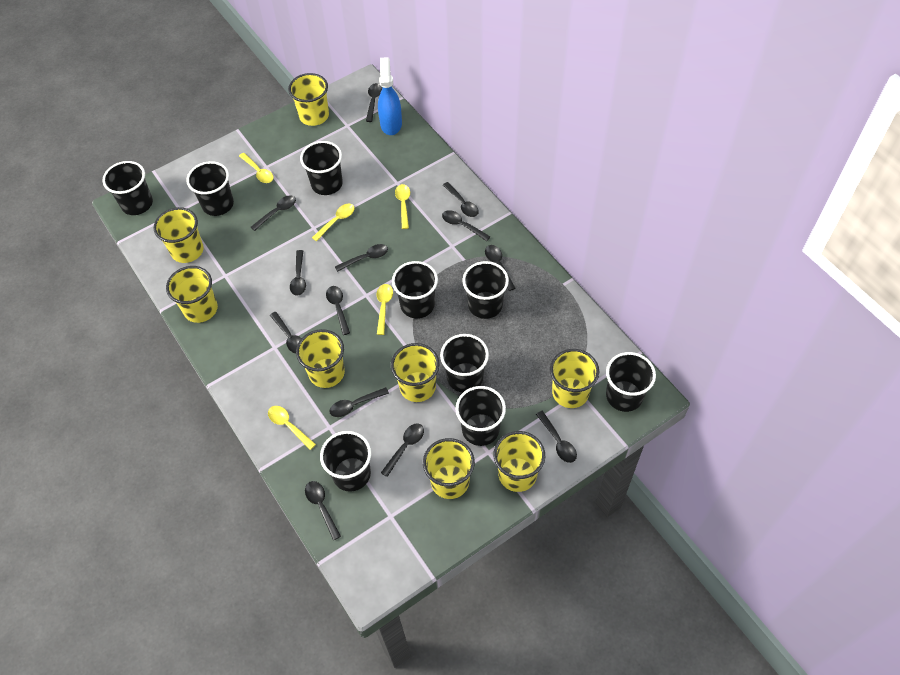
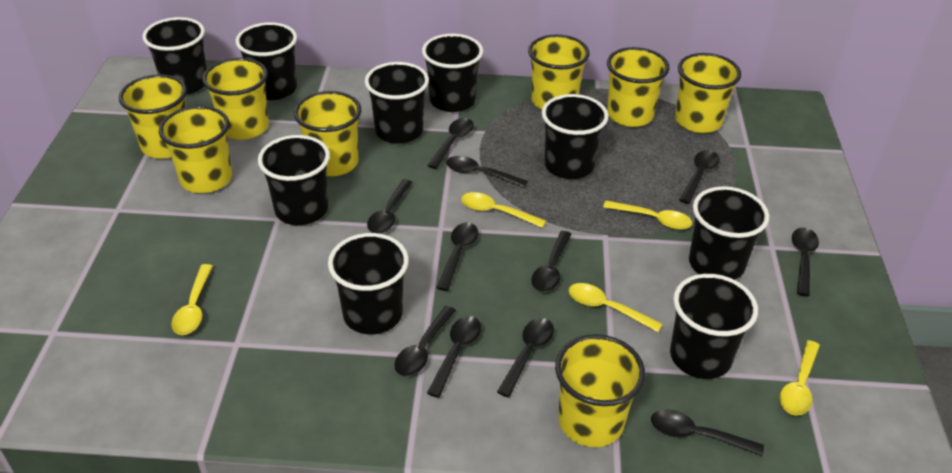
black spoon: [251,195,296,231] [270,312,301,354] [290,250,306,296] [305,481,341,540] [326,286,350,335] [330,387,389,417] [335,244,388,272] [366,83,382,122] [381,424,424,477] [442,210,490,241] [443,182,479,217] [485,245,516,291] [536,411,577,463] = 13 -> [367,179,413,234] [394,306,456,376] [427,118,474,169] [427,316,481,398] [437,222,478,291] [446,156,528,188] [497,318,554,398] [531,231,572,292] [651,410,764,456] [679,150,719,204] [792,228,819,296] = 11
blue spray bottle: [378,57,402,135] = 1 -> none = 0

